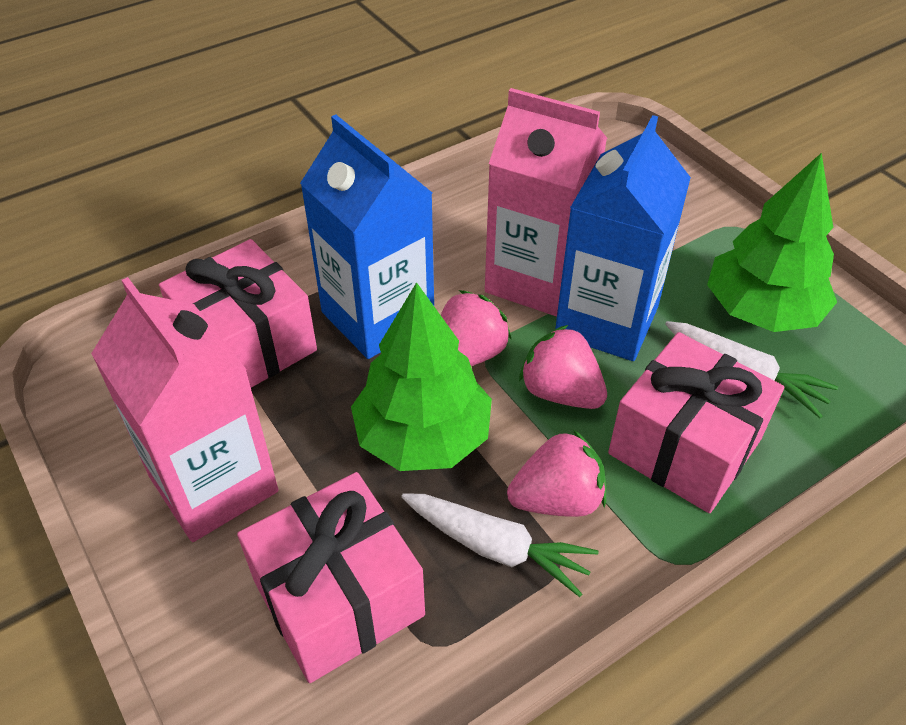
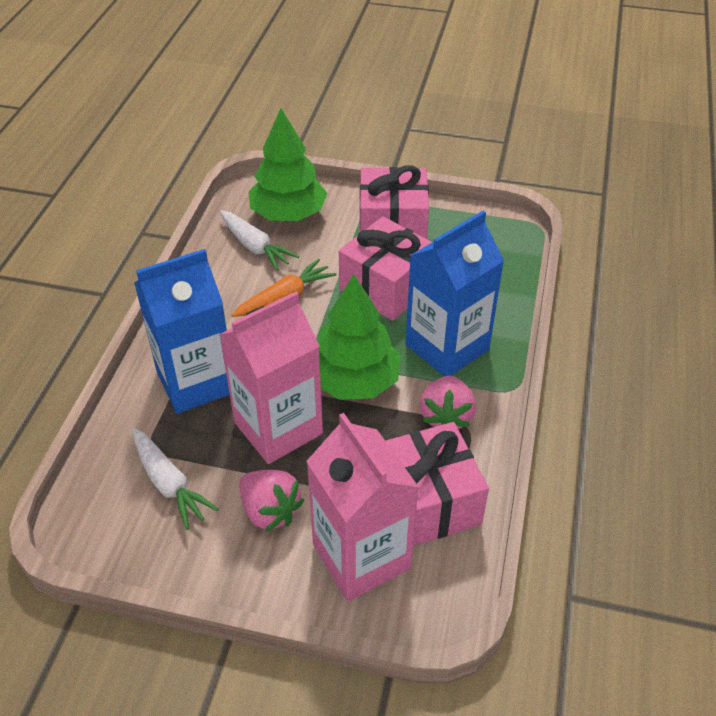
orange carrot: none = 0 -> [231,259,336,317] = 1
pink strawberry: [441,290,512,366] [507,430,606,517] [519,325,607,409] = 3 -> [239,470,304,532] [420,376,476,429] = 2

